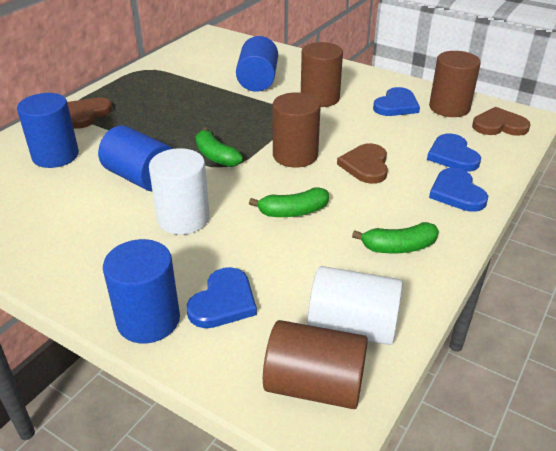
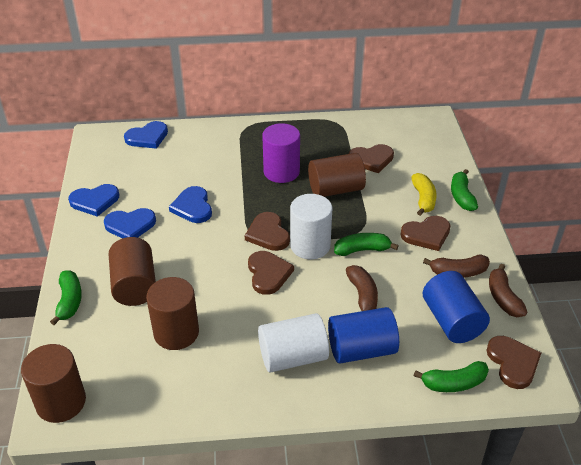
blue cylinder: [17,93,79,168] [98,125,173,191] [103,239,180,343] [236,36,278,92] = 4 -> [328,307,399,363] [423,271,490,343] = 2
brown banana: none = 0 -> [346,265,378,311] [423,255,490,278] [489,264,527,317] = 3
brown heart: [67,97,113,129] [337,143,388,184] [472,107,530,136] = 3 -> [245,212,290,251] [248,251,294,295] [348,144,394,173] [400,216,450,251] [486,336,541,389] = 5
green banana: [196,127,243,167] [249,187,329,217] [352,222,439,253] = 3 -> [50,270,82,325] [334,233,399,256] [413,361,489,392] [451,169,478,211] = 4
purple cylinder: none = 0 -> [262,123,300,183] = 1
yellow banana: none = 0 -> [411,173,437,216] = 1

